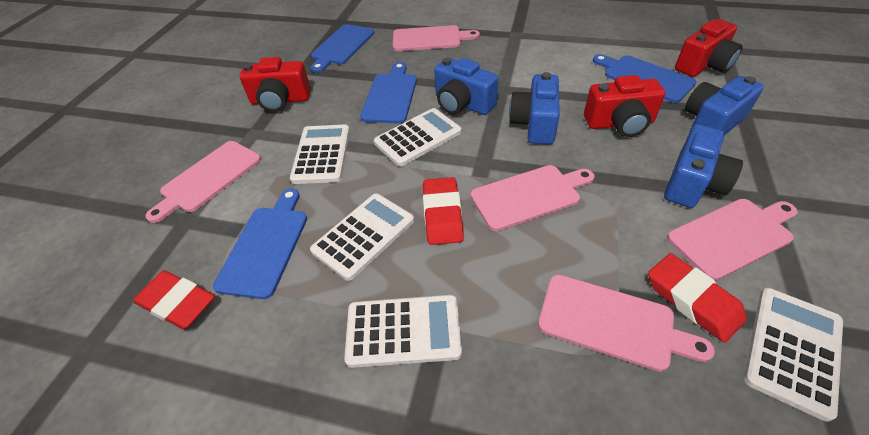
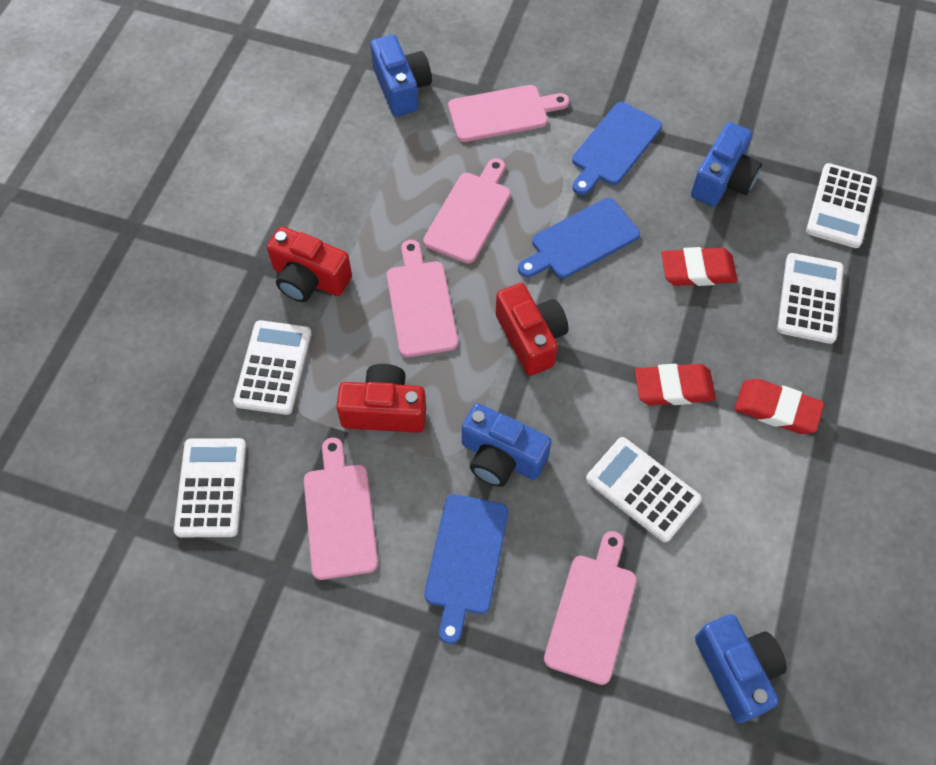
blue cutting board: [213,189,307,299] [311,24,375,73] [360,62,417,124] [593,54,696,103] = 4 -> [424,494,508,644] [518,198,640,278] [572,102,662,195] = 3

